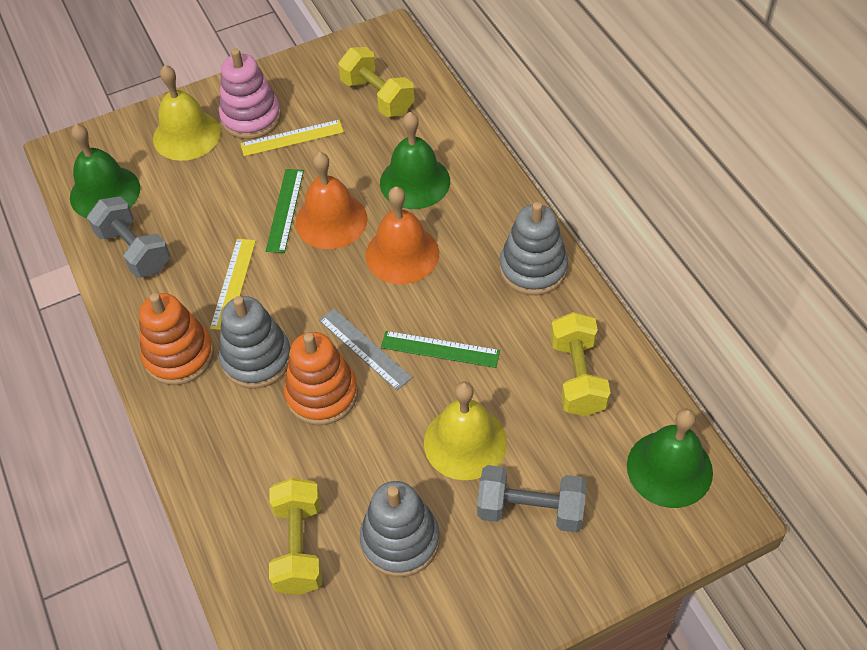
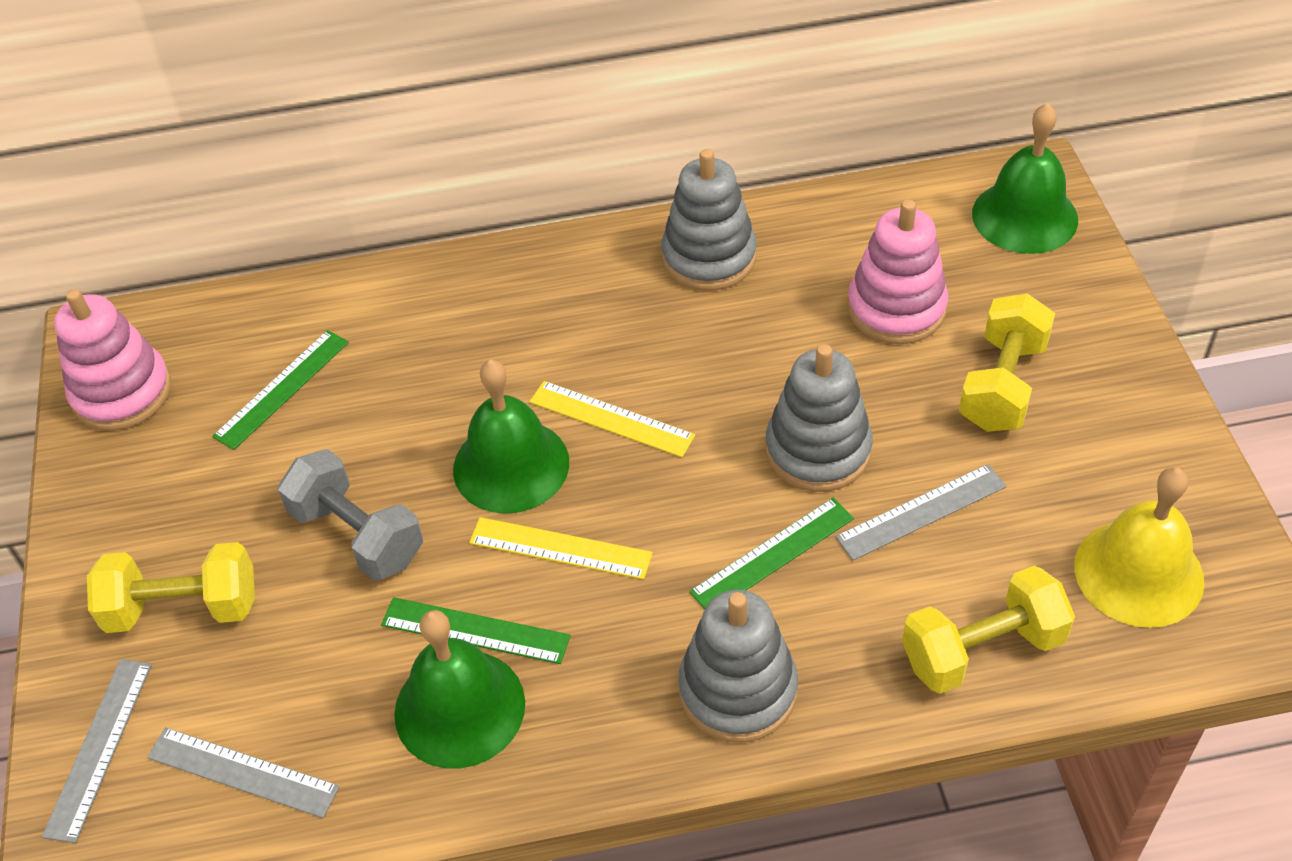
green ruler: [266,169,304,253] [381,331,500,368] = 2 -> [212,330,349,450] [381,597,571,664] [689,498,854,609] = 3
grey dumbbell: [87,196,170,278] [477,465,586,532] = 2 -> [278,449,423,581] = 1
grey ruler: [319,308,412,390] = 1 -> [42,659,152,843] [147,727,340,818] [835,464,1006,560] = 3
orange bell: [295,152,368,249] [365,187,439,284] = 2 -> none = 0
orange stacking toy: [139,293,214,385] [284,332,358,425] = 2 -> none = 0
pink stacking toy: [219,48,281,139] = 1 -> [54,289,171,431] [847,200,948,344] = 2
yellow bell: [153,65,221,161] [424,382,507,480] = 2 -> [1074,467,1205,628] = 1

